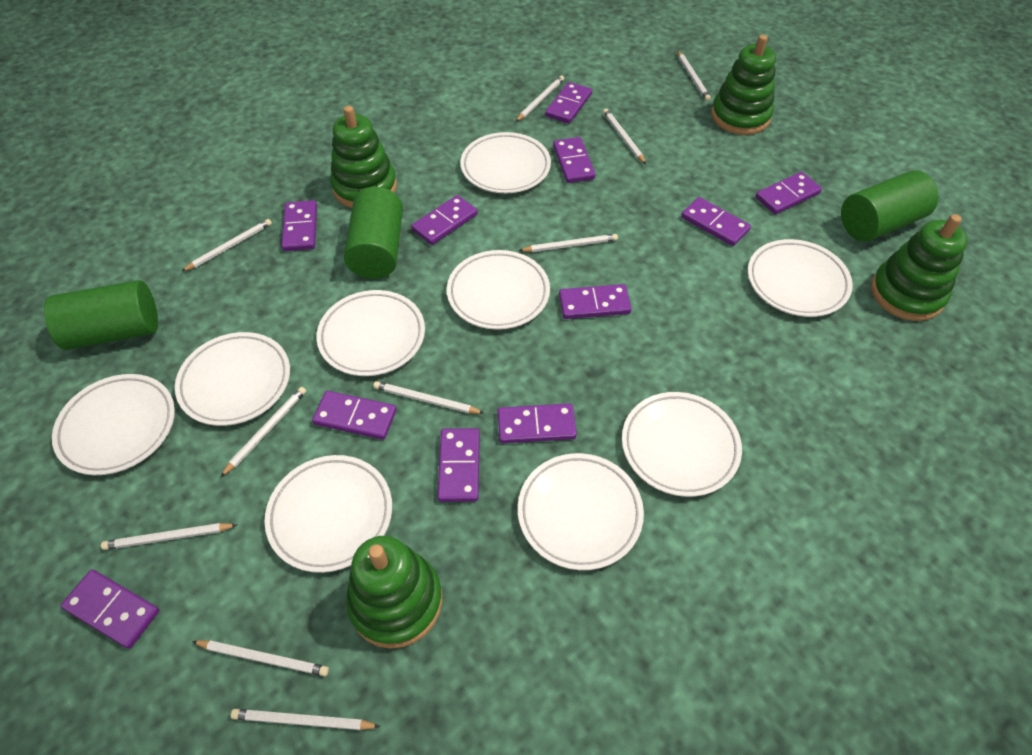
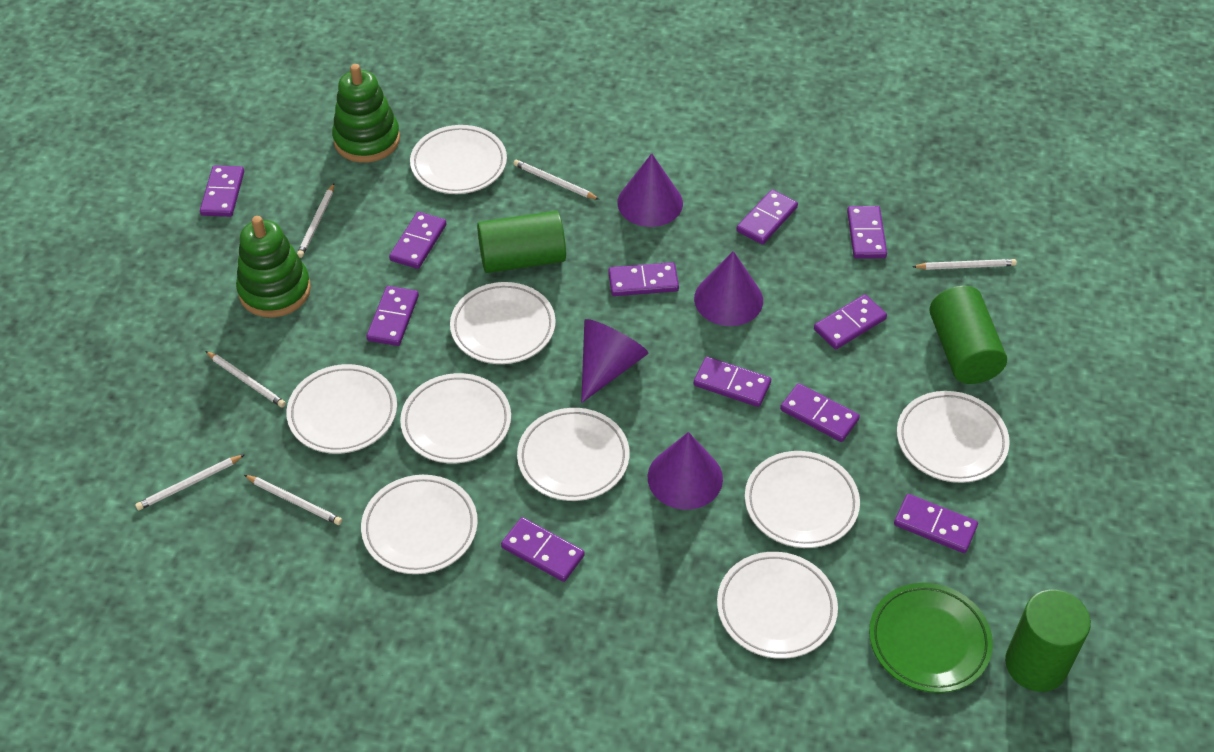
green plate: none = 0 -> [869,583,993,693] = 1
green stacking toy: [330,106,397,208] [346,536,442,649] [711,35,776,135] [871,214,968,321] = 4 -> [236,216,311,318] [332,64,400,163] = 2
purple cone: none = 0 -> [581,319,648,403] [618,153,683,227] [648,432,723,510] [694,251,763,326] = 4
white pencil: [101,523,237,550] [181,219,272,272] [192,640,329,676] [220,387,306,477] [231,709,381,730] [373,381,484,414] [516,76,564,122] [519,234,618,252] [603,108,646,164] [678,51,711,101] = 10 -> [135,454,245,510] [205,351,286,408] [244,475,342,525] [297,183,334,258] [514,160,600,200] [912,259,1017,270] = 6

